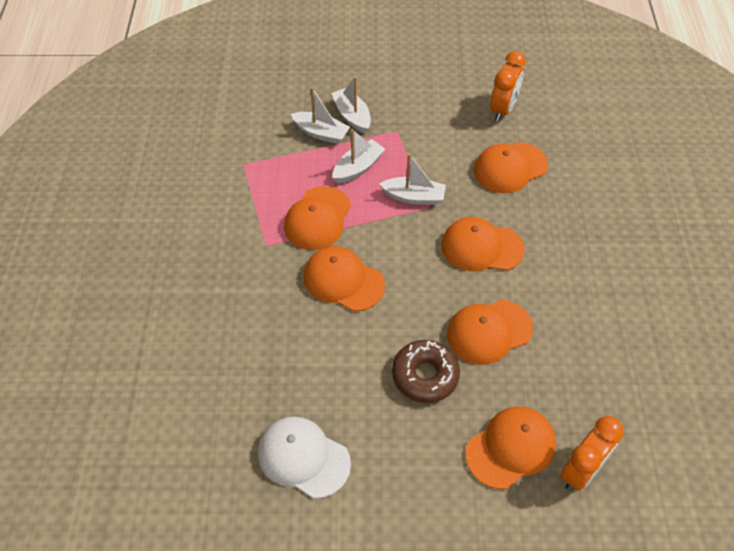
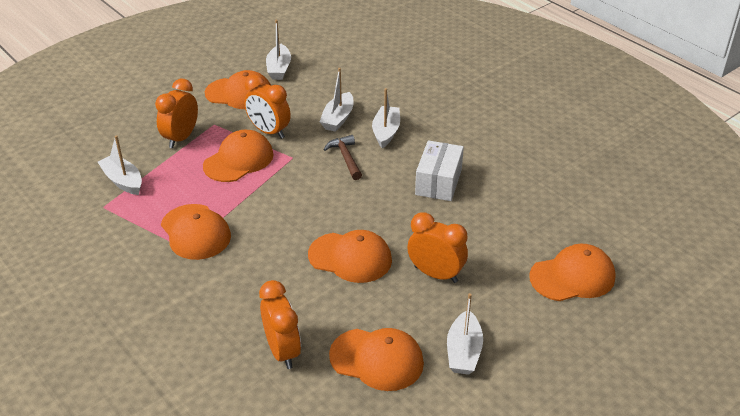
brown donut: [392,340,460,403] = 1 -> none = 0
brown hammer: none = 0 -> [323,135,362,180] = 1
orange clock: [490,51,526,121] [561,416,624,491] = 2 -> [155,79,198,148] [244,75,291,139] [259,280,301,369] [407,212,468,283] = 4
white boat: [291,87,350,144] [331,76,371,134] [333,129,385,183] [379,153,446,205] = 4 -> [98,135,142,195] [266,20,291,80] [320,68,354,132] [372,88,400,148] [447,293,483,375] = 5
white box: none = 0 -> [415,140,464,201] = 1
white cap: [258,417,351,499] = 1 -> none = 0

